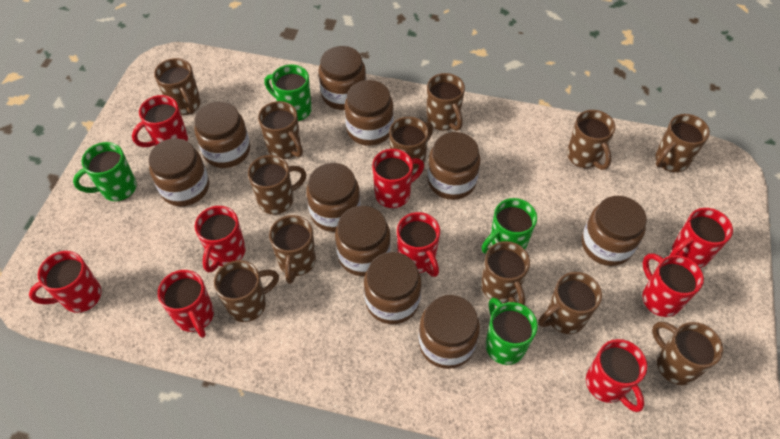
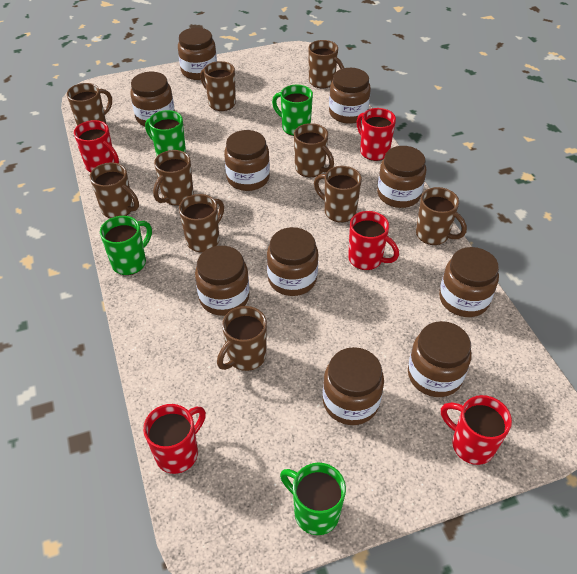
brown mug: [154,58,201,115] [214,260,279,322] [248,155,306,215] [258,101,303,159] [269,215,316,284] [389,117,433,175] [427,73,465,131] [481,241,530,305] [538,272,602,334] [567,110,615,170] [652,322,723,385] [655,114,710,172] = 12 -> [67,83,112,126] [90,162,139,218] [153,150,194,206] [179,194,224,252] [200,61,236,111] [217,306,267,371] [294,123,334,177] [308,40,344,88] [314,166,362,223] [416,187,467,245] = 10
red mug: [29,251,101,313] [132,95,188,147] [158,270,214,338] [195,206,246,273] [372,149,424,208] [397,212,440,277] [586,339,647,412] [642,253,704,317] [669,208,733,268] = 9 -> [74,120,119,172] [143,404,206,474] [348,211,399,270] [357,108,396,161] [441,395,512,465] = 5

